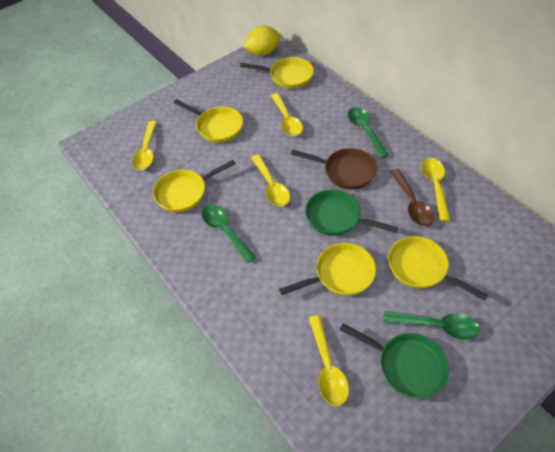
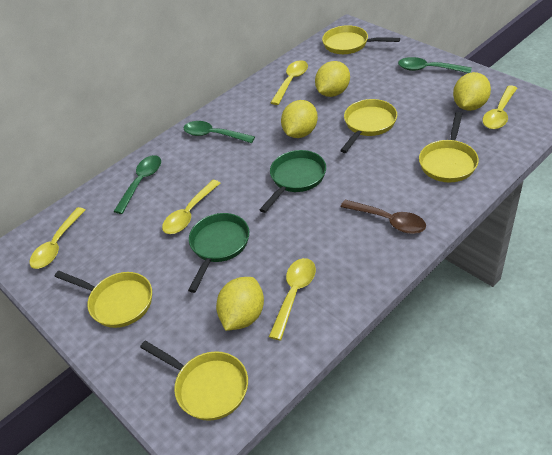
brown pan: [291,148,377,190] = 1 -> none = 0
yellow lemon: [244,26,281,56] = 1 -> [216,277,264,331] [281,100,318,138] [315,61,350,97] [453,72,491,111] = 4

